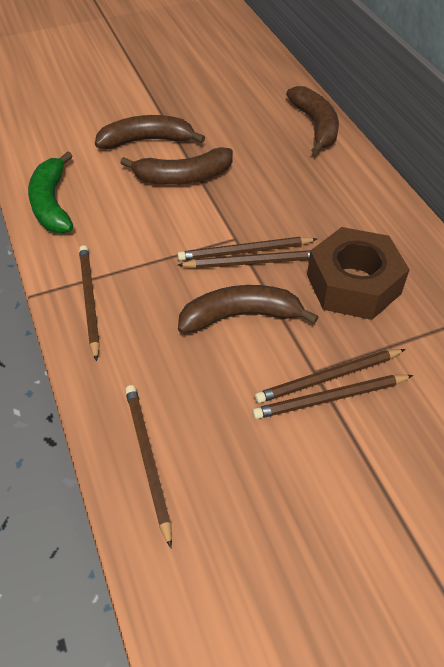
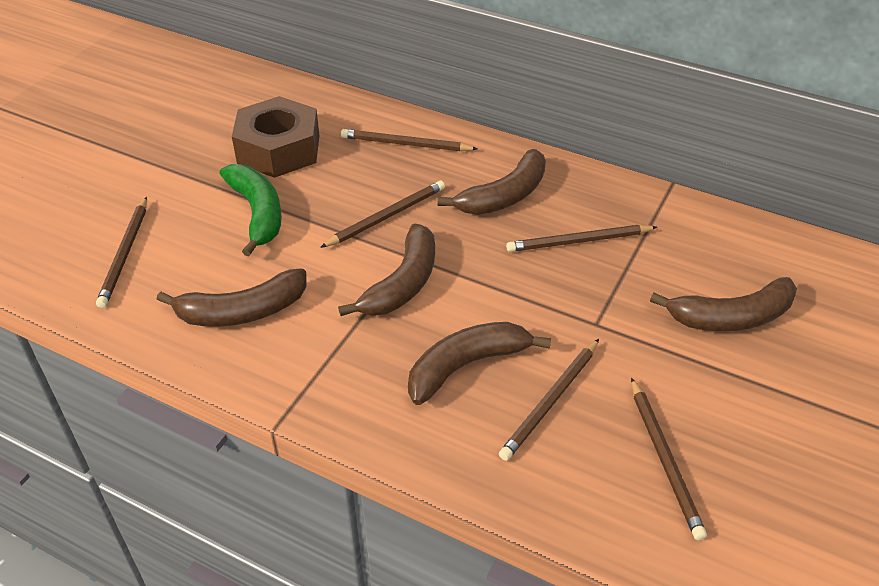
brown banana: [95,115,205,149] [120,147,233,185] [178,285,319,334] [286,86,339,154] = 4 -> [156,268,306,327] [338,223,435,316] [408,322,551,405] [438,149,546,215] [650,277,797,331] = 5

